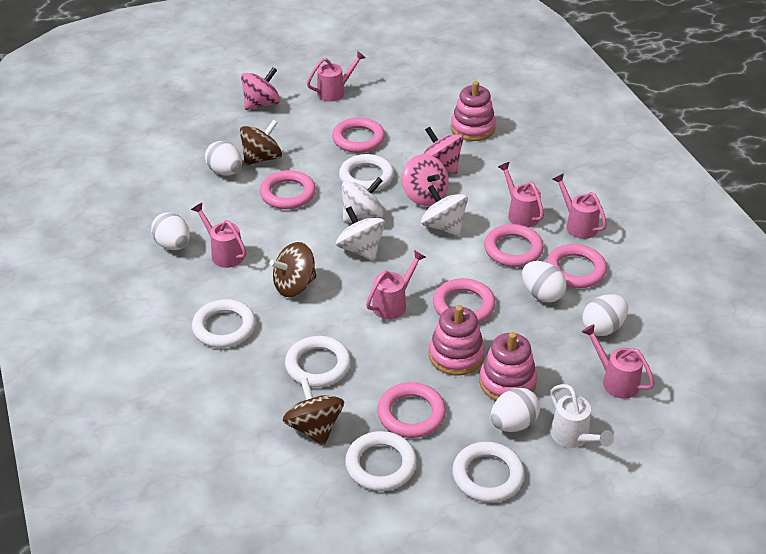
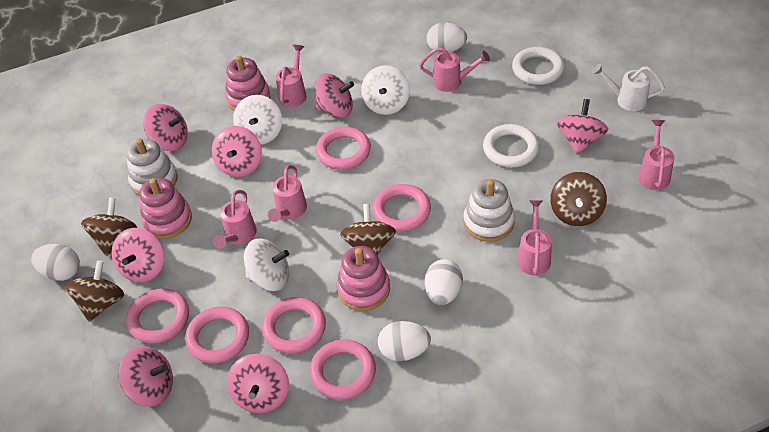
brown spinning top: [240,119,282,166] [269,242,317,297] [283,378,344,446] = 3 -> [65,261,124,322] [81,197,137,256] [340,204,396,255] [550,172,607,226] = 4
pink spinning top: [241,67,280,110] [402,154,449,206] [423,127,463,174] = 3 -> [112,228,164,282] [118,346,173,407] [143,104,188,151] [212,126,262,177] [227,354,289,413] [315,73,354,118] [556,99,609,155] = 7
white egg: [151,212,190,250] [205,141,242,175] [491,388,540,432] [522,261,567,303] [583,294,628,336] = 5 -> [31,244,80,281] [378,321,431,361] [425,259,463,305] [427,22,467,53] = 4
white ring: [192,299,256,348] [285,336,351,387] [339,154,394,191] [345,431,417,491] [452,442,525,503] = 5 -> [483,124,539,168] [512,47,565,85] = 2
white stacking toy: none = 0 -> [127,138,177,196] [463,179,515,242] = 2

